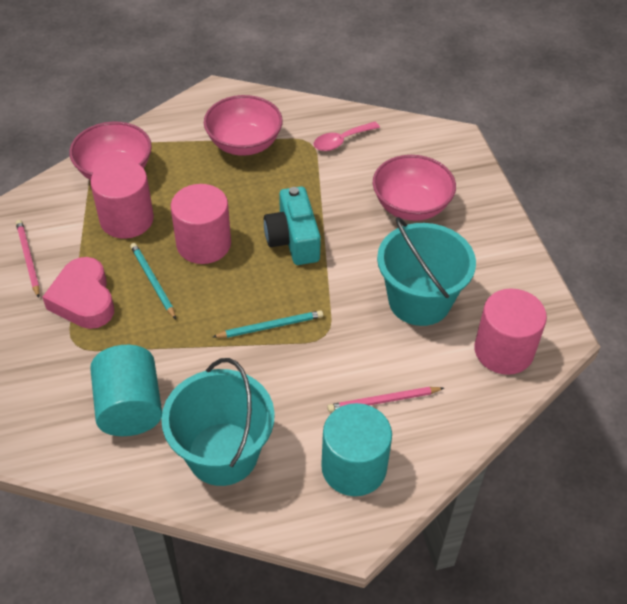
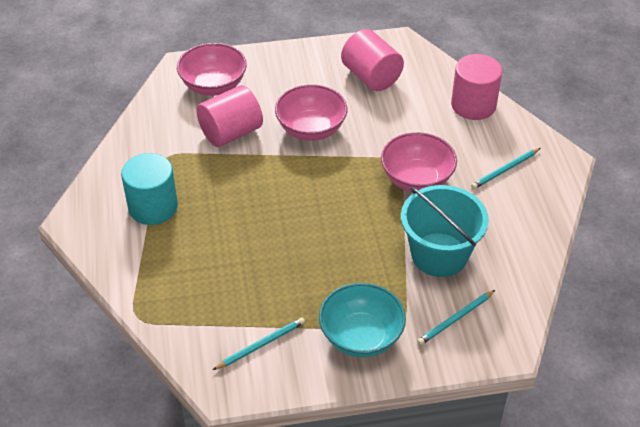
pink heart: [42,257,114,329] = 1 -> none = 0
pink pencil: [16,220,40,298] [327,387,444,412] = 2 -> none = 0
pink spoon: [314,122,380,151] = 1 -> none = 0
turquoise bowl: none = 0 -> [319,283,406,357] = 1
turquoise bucket: [161,358,275,486] [377,217,476,326] = 2 -> [401,185,489,277] = 1
turquoise camera: [264,186,321,265] = 1 -> none = 0
turquoise cylinder: [90,345,162,436] [321,403,392,496] = 2 -> [121,153,178,225] = 1
turquoise pencil: [130,243,176,319] [213,310,323,338] = 2 -> [213,318,305,370] [417,290,495,345] [471,148,541,189] = 3

